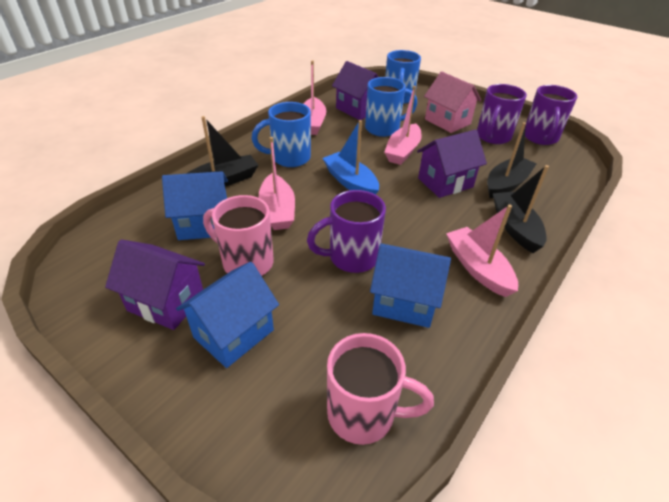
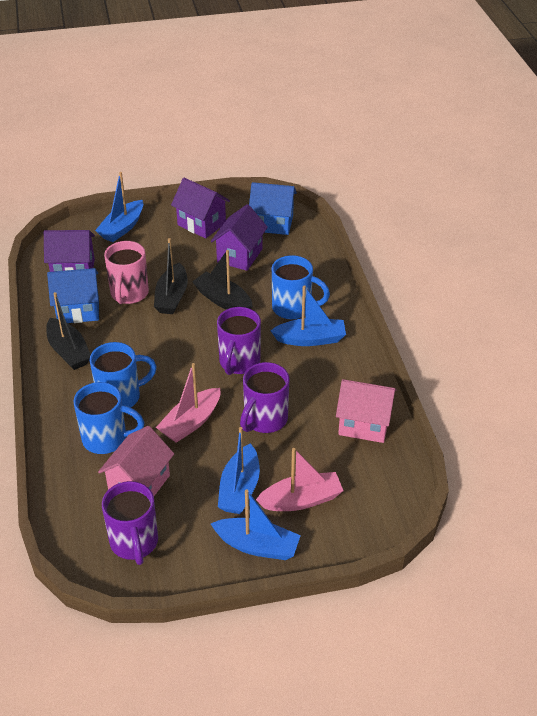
blue boat: [322,120,379,195] = 1 -> [95,172,143,242] [211,489,301,560] [218,427,260,514] [271,285,346,346] = 4
blue house: [162,171,228,240] [176,262,279,368] [370,243,451,328] = 3 -> [47,268,99,323] [249,182,297,235] = 2
pink boat: [259,137,295,230] [303,60,326,135] [384,86,422,165] [446,204,518,297] = 4 -> [156,363,220,443] [256,448,344,511] = 2
pink house: [424,72,482,133] = 1 -> [98,426,174,496] [336,379,397,443] = 2
pink mug: [203,195,274,276] [327,333,434,445] = 2 -> [104,241,149,304] = 1

